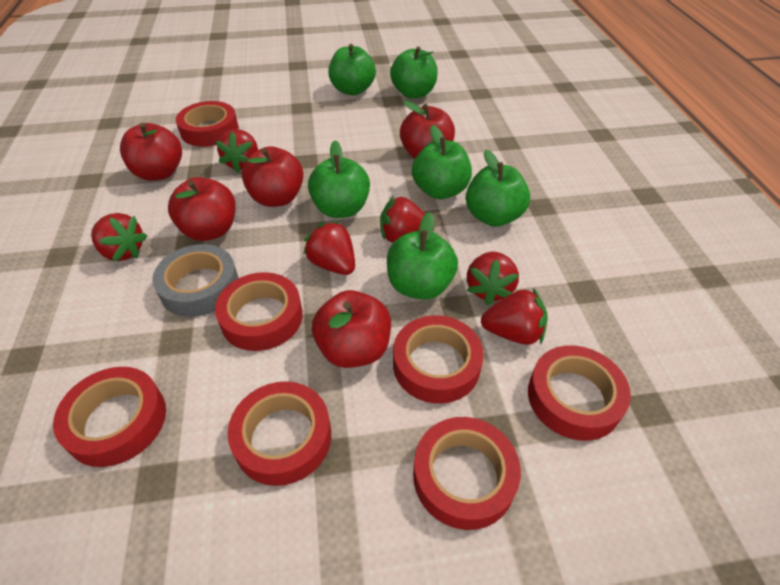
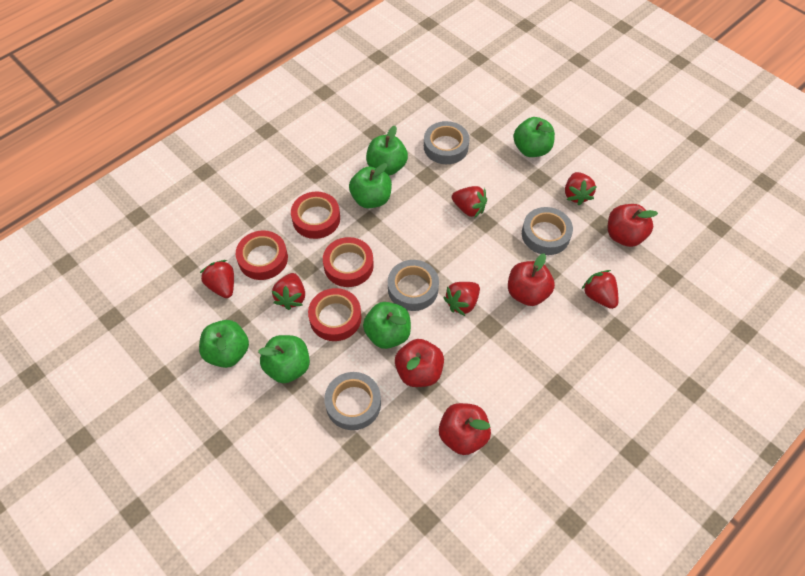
grey tape: [152,244,239,317] = 1 -> [324,372,381,430] [388,260,439,311] [424,121,469,164] [522,207,573,255] = 4
red apple: [120,123,182,181] [168,177,236,241] [242,146,304,207] [312,290,391,368] [400,101,455,159] = 5 -> [395,339,444,387] [439,403,491,455] [508,253,555,306] [608,204,658,247] = 4
red tape: [53,367,166,467] [176,101,239,147] [215,272,303,351] [227,382,331,486] [393,315,484,404] [413,417,521,530] [528,345,631,441] = 7 -> [236,230,288,280] [291,192,340,239] [308,288,362,341] [323,237,374,287] = 4

